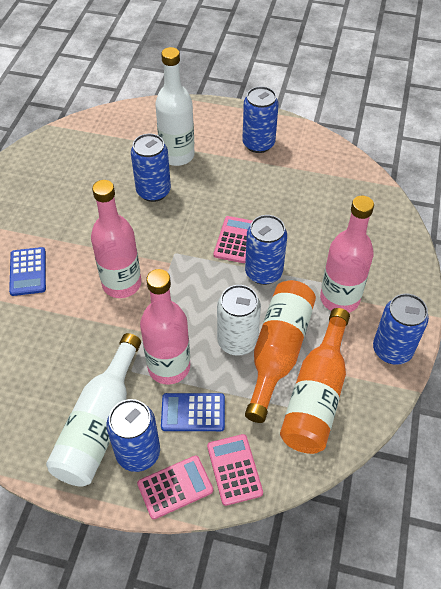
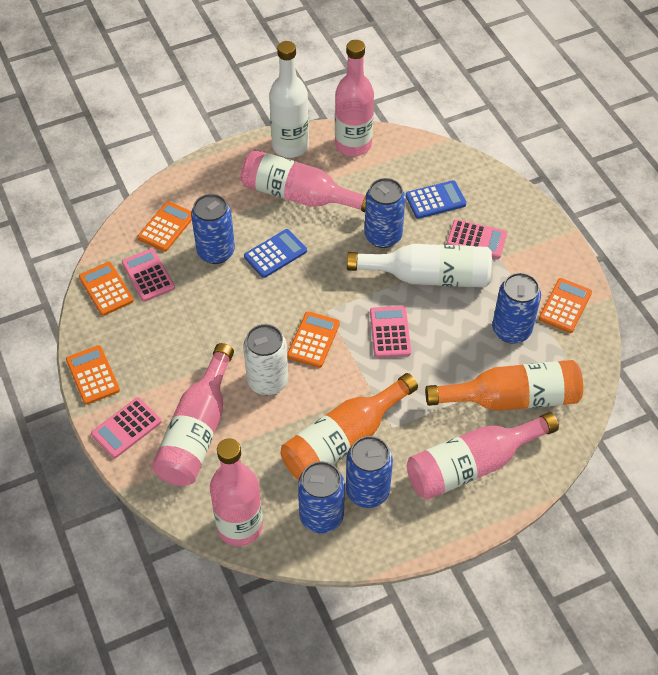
orange calculator: none = 0 -> [66,345,120,405] [79,262,134,316] [138,201,192,252] [287,311,340,368] [539,278,592,333] = 5
pink bottle: [91,180,141,298] [140,269,190,384] [320,196,374,313] = 3 -> [152,343,234,486] [210,438,263,546] [241,150,366,212] [335,40,374,157] [407,412,559,500] = 5
pink calculator: [137,455,213,519] [207,434,263,506] [214,216,252,263] = 3 -> [91,397,161,458] [122,248,175,302] [370,306,411,358] [446,219,507,259] = 4

